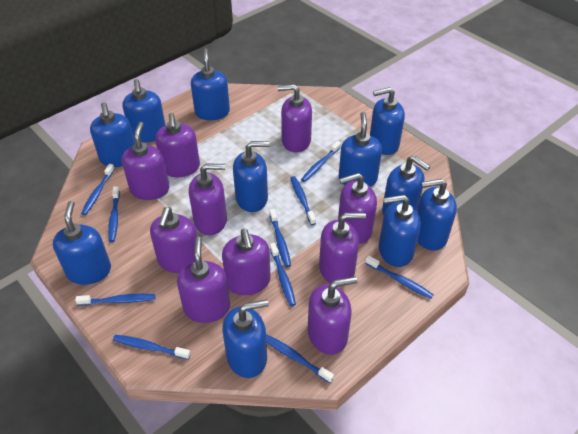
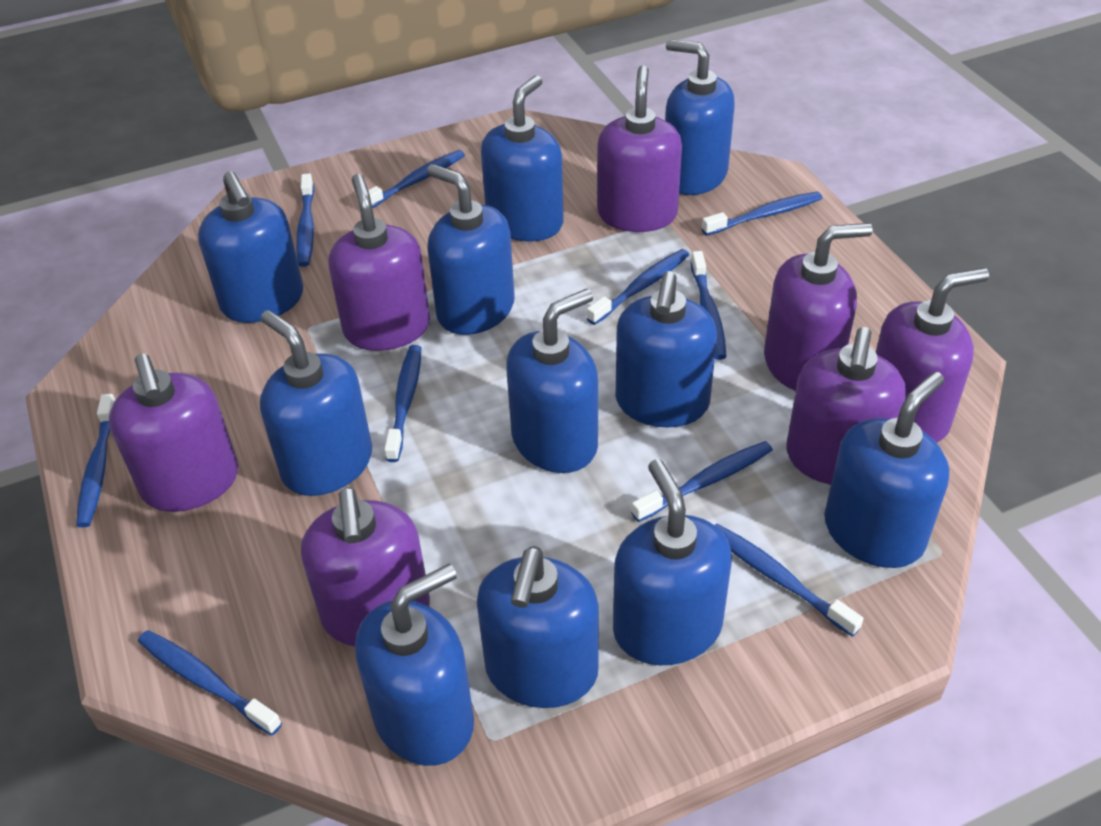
purple soap dispenser: [122,122,169,200] [150,207,197,273] [155,113,200,177] [177,237,230,323] [189,163,227,235] [222,229,271,295] [278,84,312,152] [308,276,357,355] [319,213,366,284] [338,173,377,244] = 10 -> [109,354,238,512] [301,487,430,646] [329,174,430,351] [597,65,682,232] [764,223,873,391] [786,327,906,485] [876,268,989,443] = 7

